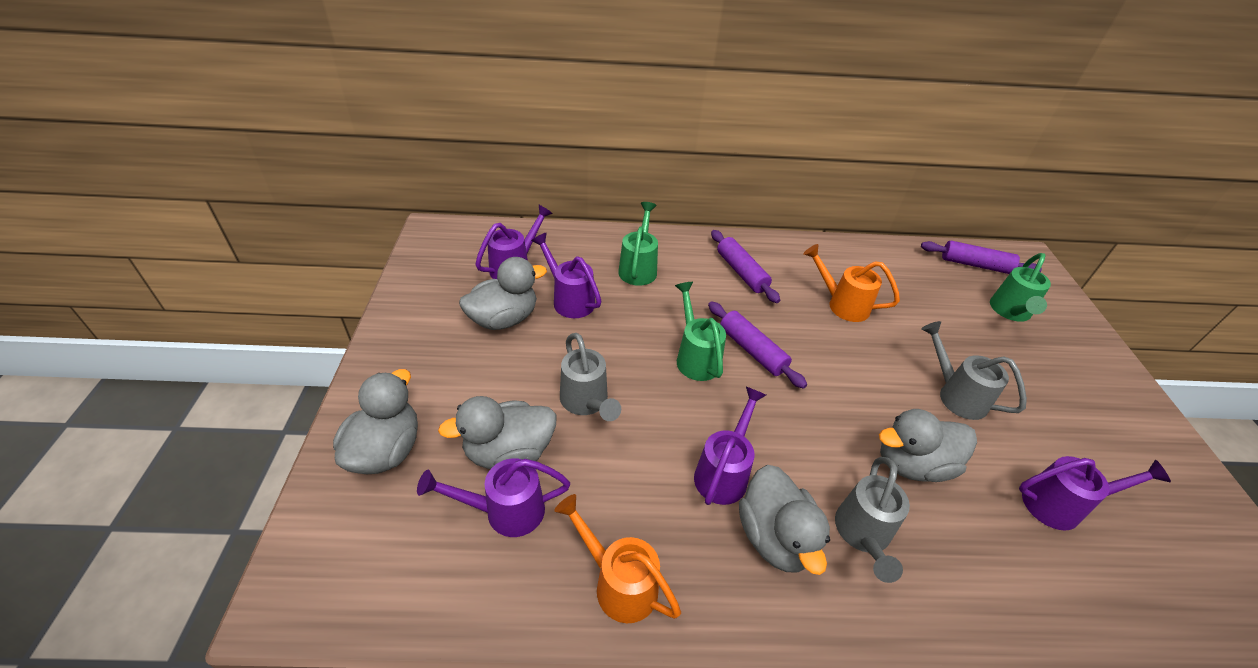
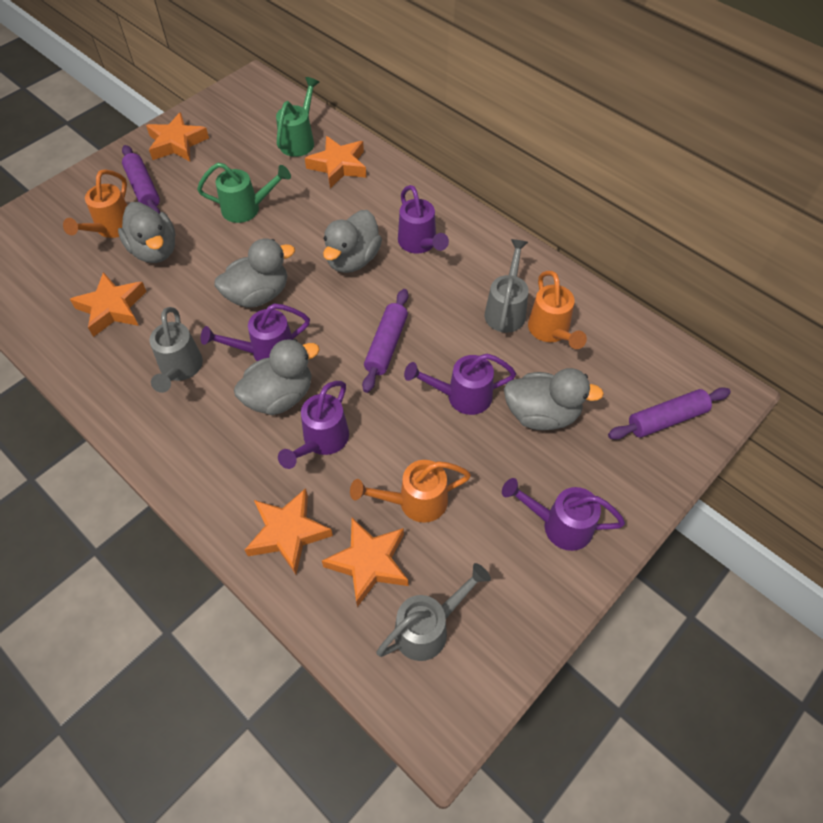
green watering can: [618,202,658,286] [675,282,726,381] [990,253,1051,322] = 3 -> [197,163,291,223] [276,77,319,157] = 2
orange star: none = 0 -> [70,272,147,337] [146,112,209,161] [245,488,333,574] [305,136,366,188] [322,518,408,607] = 5
orange watering can: [554,494,681,623] [803,244,900,322] = 2 -> [63,169,128,238] [350,460,471,523] [528,271,587,349] = 3

